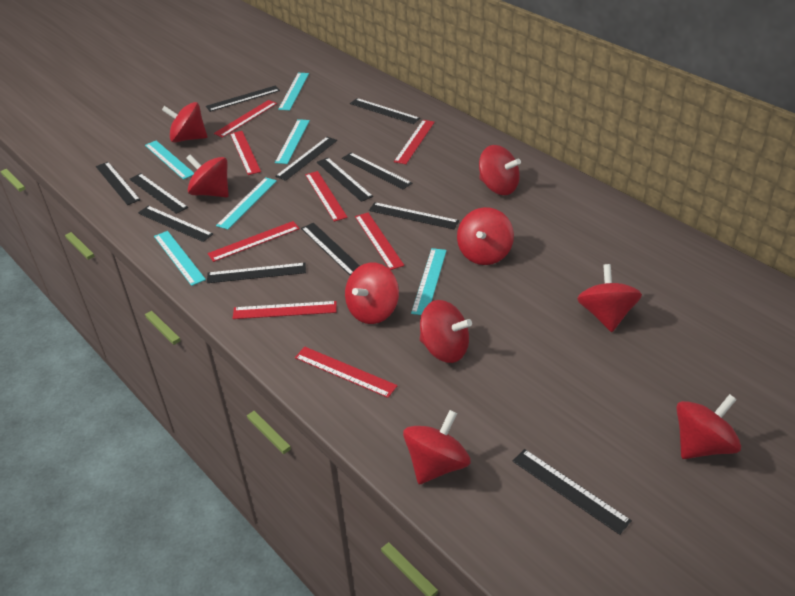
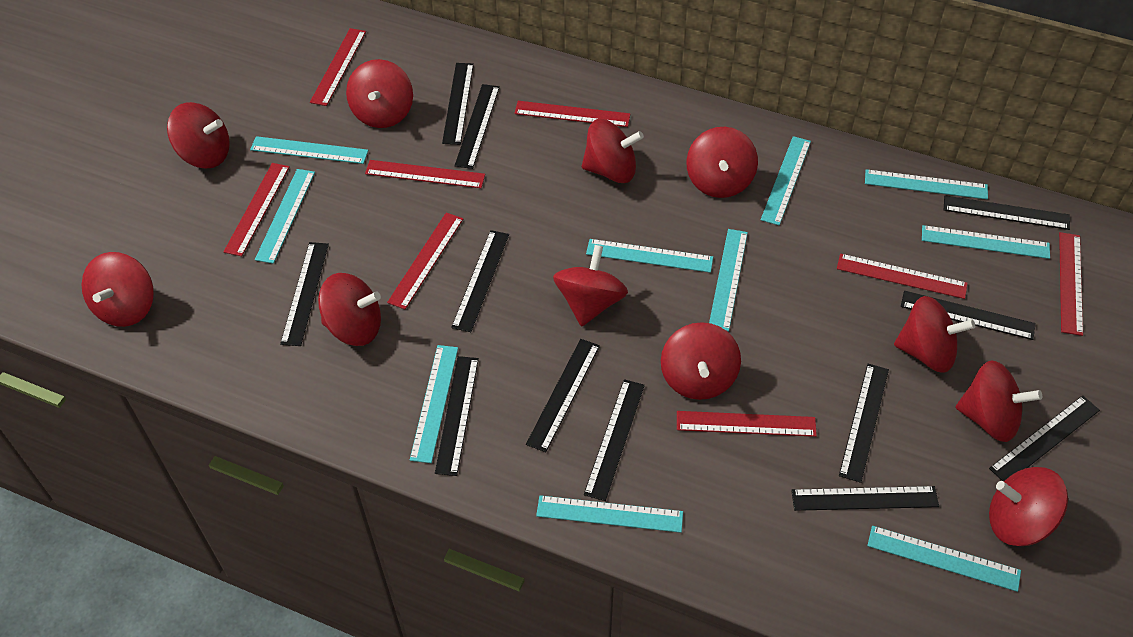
red spinning top: [162,102,207,143] [186,154,229,197] [345,263,399,324] [403,410,471,484] [420,300,472,363] [457,207,514,265] [479,145,521,195] [577,264,642,332] [676,394,741,459] = 9 -> [82,252,154,327] [167,102,230,168] [318,273,381,346] [346,59,413,128] [553,245,628,327] [582,119,644,183] [661,322,741,400] [686,127,758,198] [894,296,975,373] [955,360,1042,442] [989,467,1068,546] = 11
turquoise ruler: [145,140,194,180] [154,231,206,286] [216,177,277,230] [275,119,310,164] [278,73,309,110] [411,248,447,315] = 6 -> [250,136,368,164] [255,169,315,264] [410,345,458,463] [536,495,683,533] [586,239,713,273] [709,229,748,332] [761,136,811,225] [865,169,988,199] [867,526,1021,592] [922,225,1050,259] = 10

